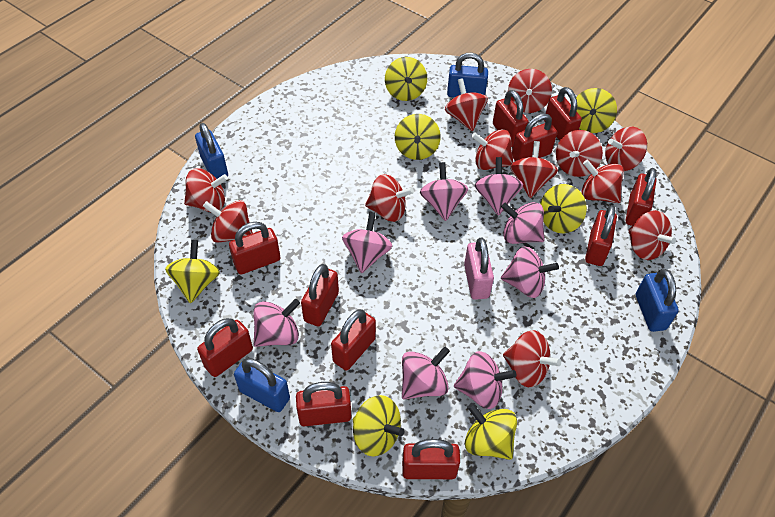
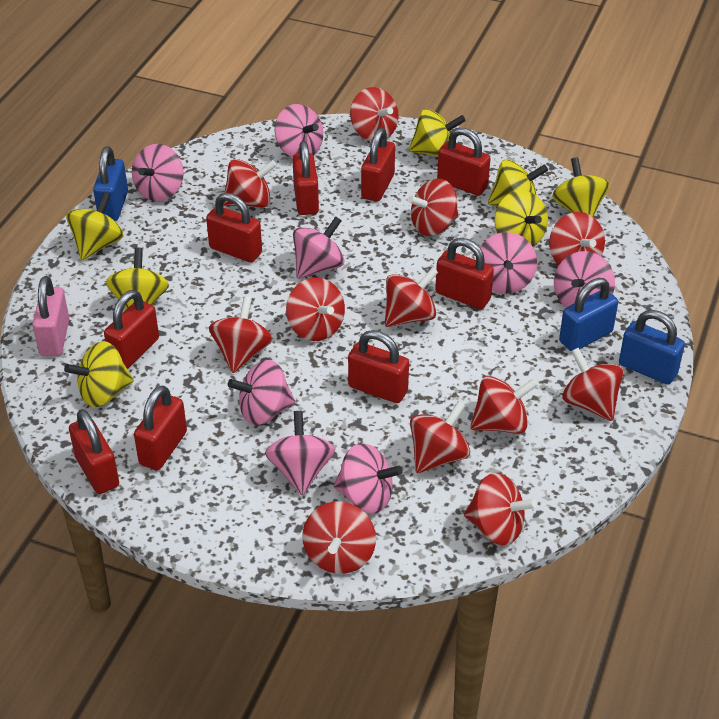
blue padlock: [195,123,228,179] [234,358,290,412] [447,53,488,97] [636,269,679,332] = 4 -> [93,146,128,221] [559,278,618,351] [619,310,685,384] = 3
red padlock: [197,318,253,377] [229,222,280,274] [296,382,352,427] [301,264,339,327] [331,309,376,370] [402,439,460,479] [493,90,529,147] [512,113,557,161] [544,87,582,141] [585,205,617,266] [626,168,656,226] = 11 -> [69,409,119,494] [104,290,159,369] [134,385,187,470] [206,193,262,262] [293,141,319,215] [348,330,409,403] [361,128,395,201] [435,238,494,309] [437,127,491,196] = 9

